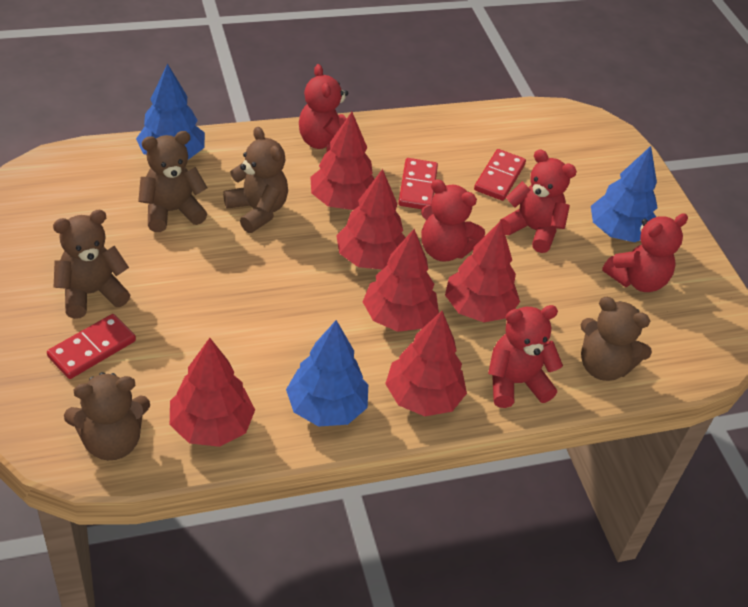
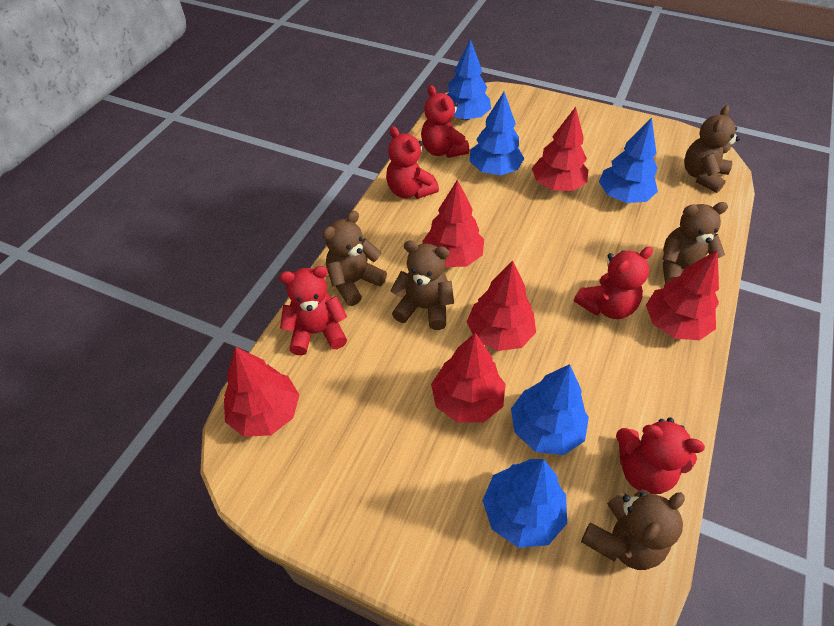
blue tree: [136,63,205,160] [286,320,368,427] [591,146,658,242] = 3 -> [446,39,491,120] [470,92,525,175] [482,459,567,548] [511,364,589,455] [599,118,658,203] = 5
red domino: [47,314,136,379] [398,158,438,209] [474,149,526,201] = 3 -> none = 0

